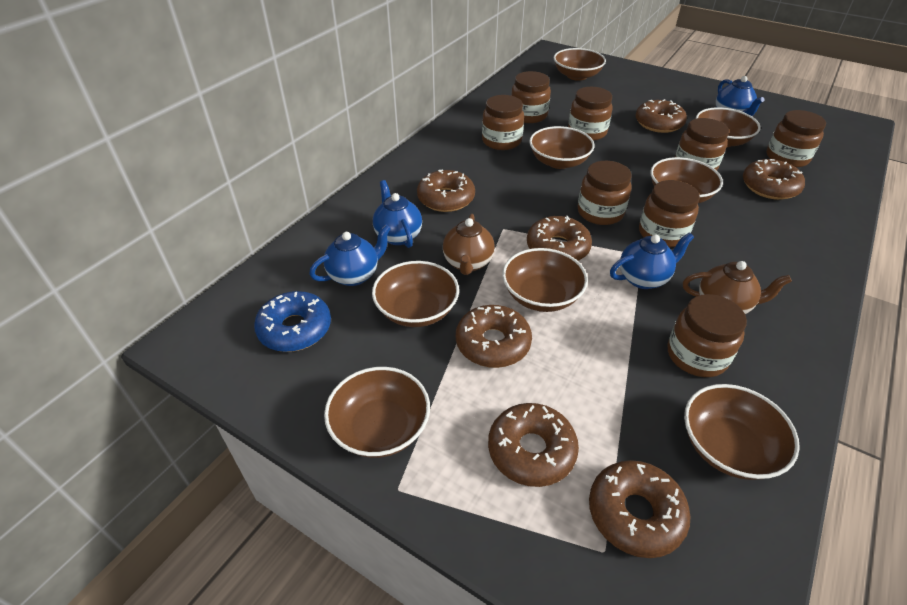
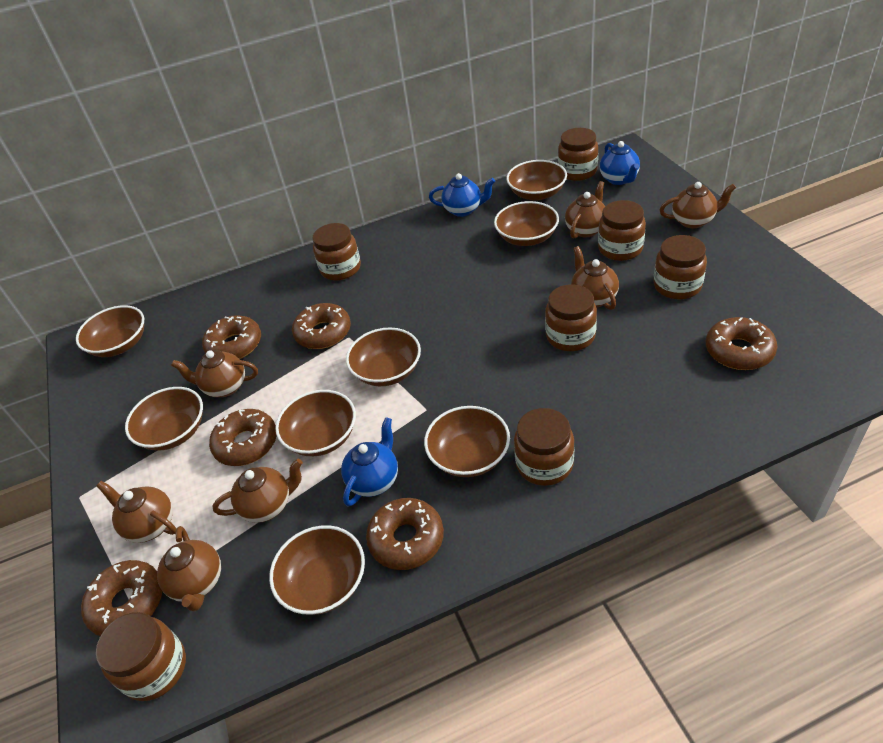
blue donut: [254,291,331,352] = 1 -> none = 0
blue teapot: [309,224,391,286] [373,180,422,248] [610,232,694,289] [716,76,764,116] = 4 -> [341,417,398,506] [429,173,495,217] [600,141,640,185] = 3
brown donut: [417,170,475,212] [456,305,532,368] [488,403,579,487] [527,216,592,261] [589,460,690,558] [635,99,687,133] [743,159,805,200] = 7 -> [81,560,162,636] [202,315,261,359] [209,409,277,466] [292,303,351,349] [366,498,444,570] [706,317,777,370] = 6
brown jar: [482,95,524,150] [511,71,551,123] [568,87,613,141] [577,161,632,225] [639,180,700,247] [668,294,747,377] [675,118,729,170] [766,110,826,168] = 8 -> [96,612,186,701] [312,223,361,281] [514,408,574,486] [545,284,597,351] [558,128,598,181] [598,200,646,261] [653,235,707,299] = 7
brown teapot: [443,214,495,275] [683,261,792,314] = 2 -> [96,481,176,543] [157,526,221,611] [171,350,258,397] [213,459,303,523] [565,181,605,238] [571,246,619,310] [660,182,736,229] = 7

